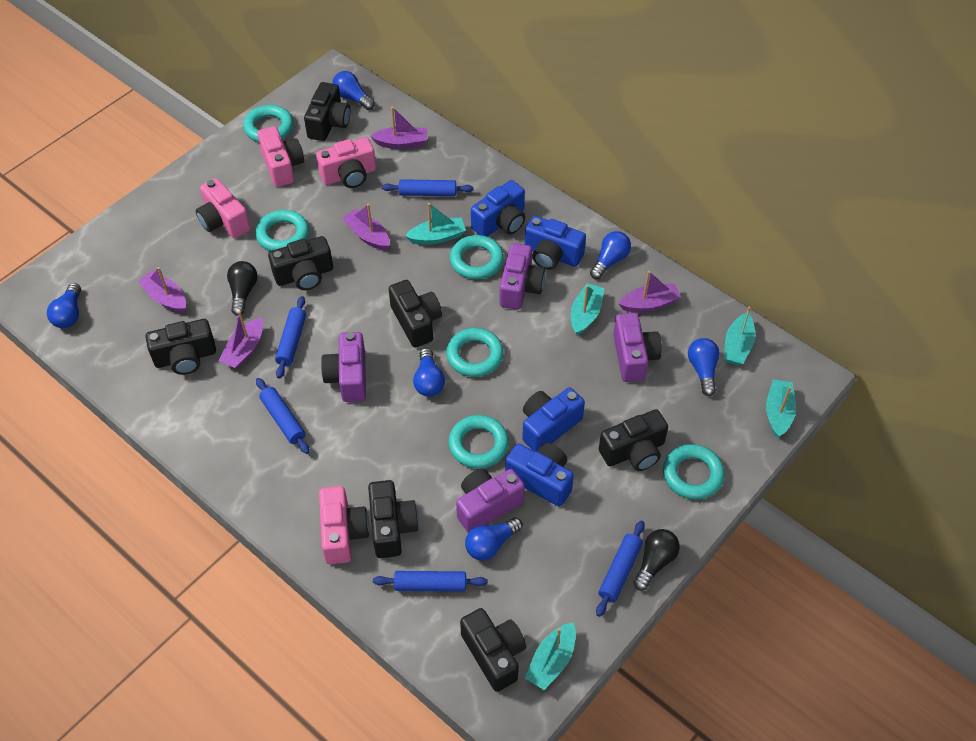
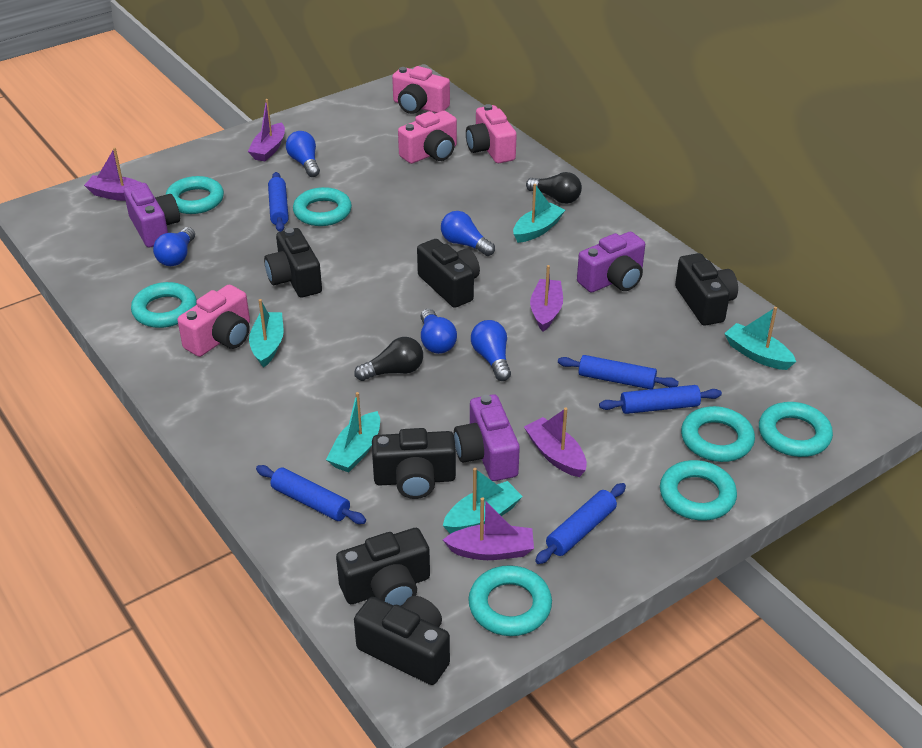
black camera: [145,319,216,375] [268,236,333,290] [304,82,350,141] [368,480,419,558] [388,280,442,347] [460,608,526,692] [599,409,668,471] = 7 -> [264,228,322,297] [336,528,430,606] [354,596,450,685] [372,428,456,499] [417,239,480,308] [675,253,738,326] = 6
blue camera: [471,180,525,237] [505,443,574,507] [522,388,585,452] [525,216,586,270] = 4 -> none = 0
blue light bulb: [47,283,81,328] [332,71,375,110] [413,348,445,397] [465,517,523,561] [590,231,631,279] [688,338,720,396] = 6 -> [153,227,195,266] [286,131,320,177] [421,309,457,354] [441,211,495,256] [471,320,511,381] = 5
purple camera: [321,332,366,402] [456,469,525,533] [499,243,545,310] [613,313,662,382] = 4 -> [124,183,180,247] [454,394,520,481] [577,232,645,292] = 3
turquoise ring: [243,105,293,142] [255,210,309,251] [446,328,504,377] [448,415,509,469] [450,235,504,279] [663,444,725,500] = 6 -> [131,282,197,328] [166,176,224,214] [293,187,352,226] [468,565,552,636] [660,460,737,521] [681,406,755,462] [759,402,833,457] = 7

